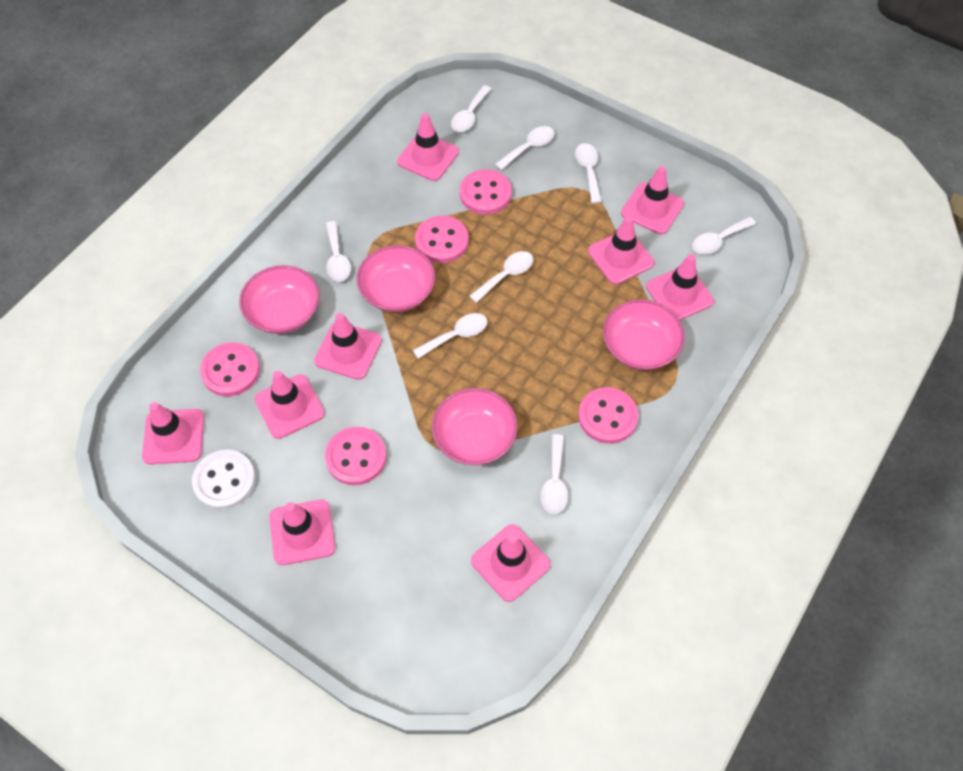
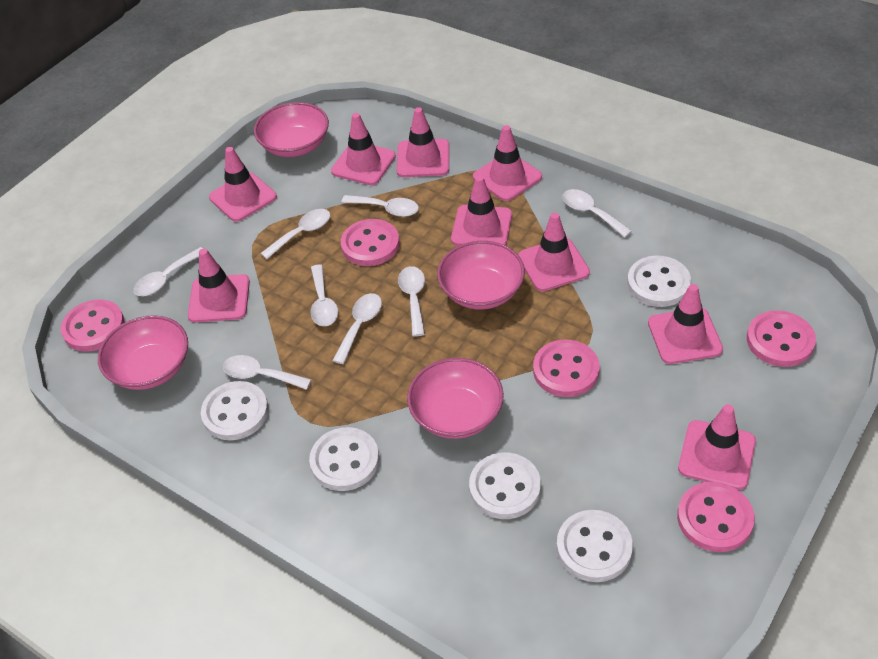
white button: [192,450,256,510] = 1 -> [201,381,269,440] [309,427,379,491] [469,453,541,519] [557,510,633,582] [627,255,691,307] = 5

